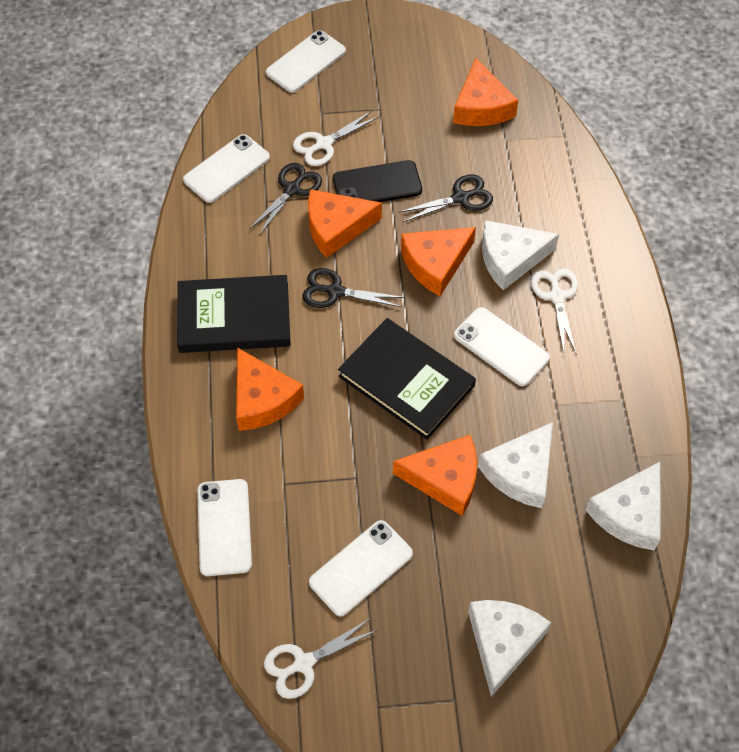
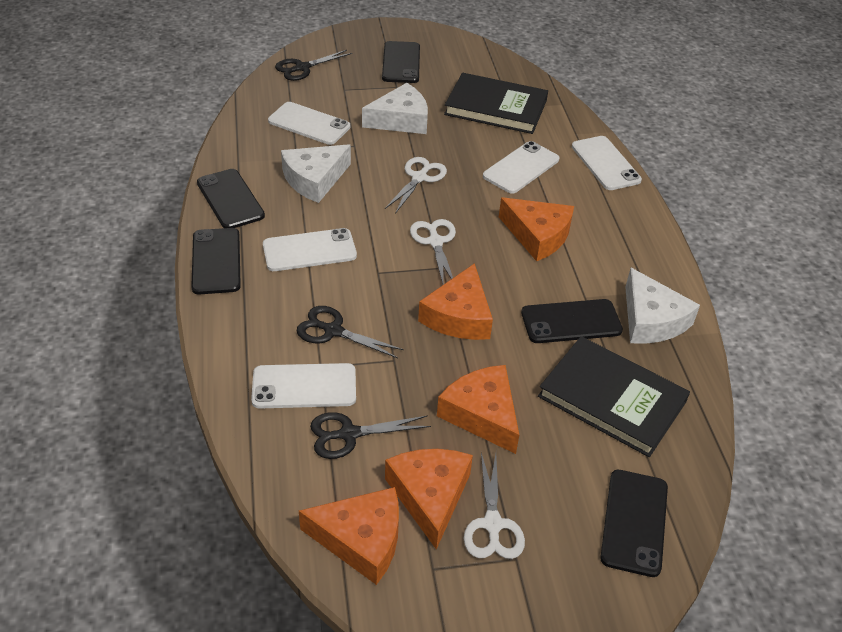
black phone: [333,160,422,202] = 1 -> [191,228,241,295] [197,169,265,228] [382,41,420,83] [521,299,623,343] [600,470,668,577] = 5
white cheese: [468,600,551,697] [478,422,553,508] [482,220,559,290] [586,462,661,550] = 4 -> [281,144,351,203] [362,83,428,134] [625,268,700,344] = 3

